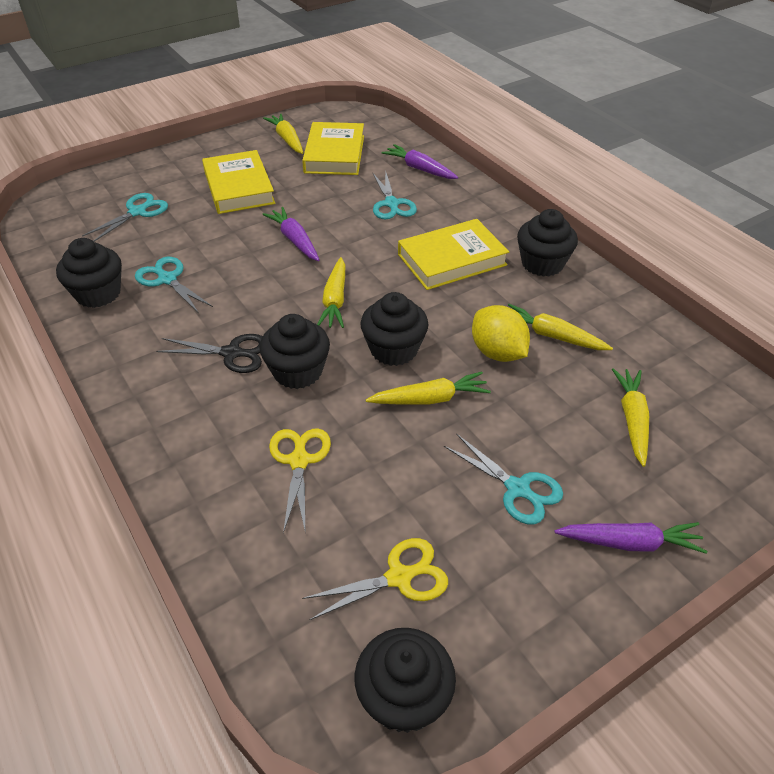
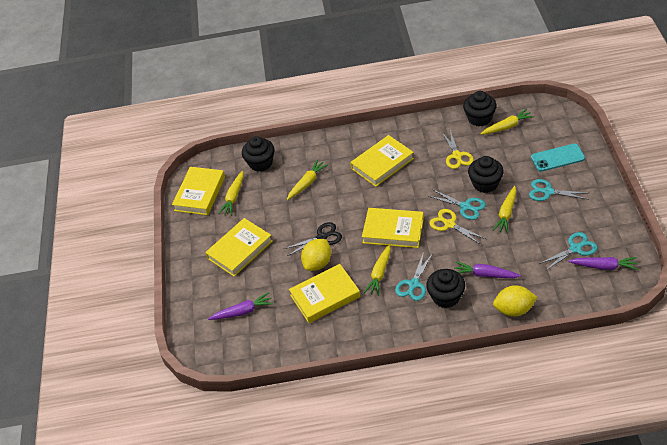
black cupcake: [56,238,122,308] [260,314,330,389] [355,628,456,733] [360,292,428,366] [517,209,578,277] = 5 -> [242,136,274,172] [426,269,465,308] [463,91,497,126] [468,156,504,193] = 4
turquoise phone: none = 0 -> [531,144,585,172] = 1
yellow book: [202,150,275,214] [302,122,364,175] [398,219,509,290] = 3 -> [172,167,225,215] [205,218,273,277] [289,264,360,323] [350,135,414,187] [362,208,424,248] = 5
yellow lemon: [472,305,530,362] = 1 -> [301,239,331,271] [493,285,537,317] = 2

